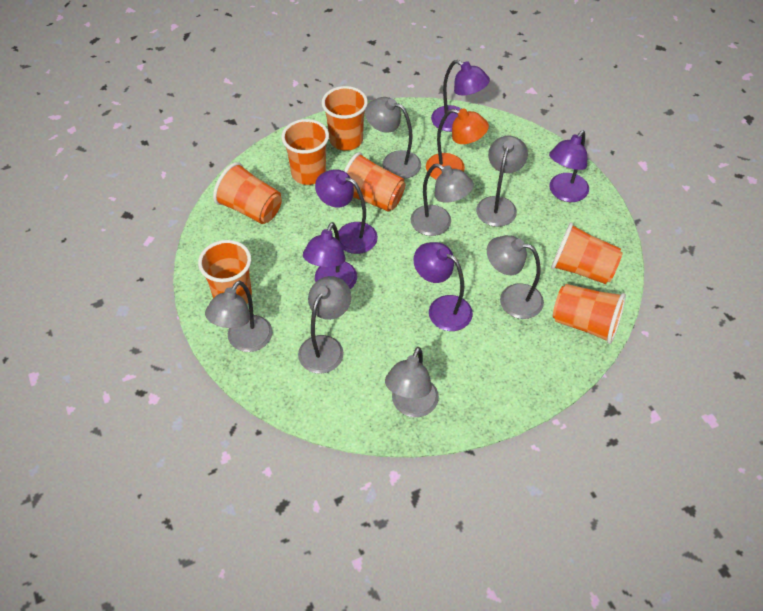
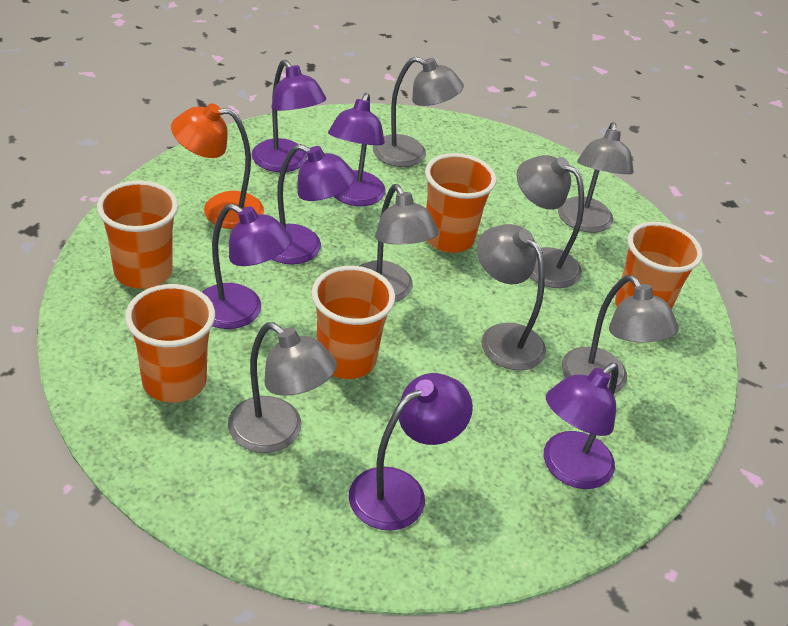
orange cup: [198,240,252,304] [213,162,282,224] [281,119,329,185] [322,86,368,151] [344,152,405,212] [551,223,623,284] [553,284,626,344] = 7 -> [97,181,178,289] [125,284,215,403] [311,266,395,379] [425,153,497,253] [615,222,703,310] = 5
purple lamp: [303,222,357,289] [315,169,378,254] [413,242,473,331] [431,60,490,132] [549,130,589,202] = 5 -> [202,203,292,329] [252,60,326,172] [272,144,356,265] [328,93,386,206] [349,373,473,531] [544,363,618,489] = 6

